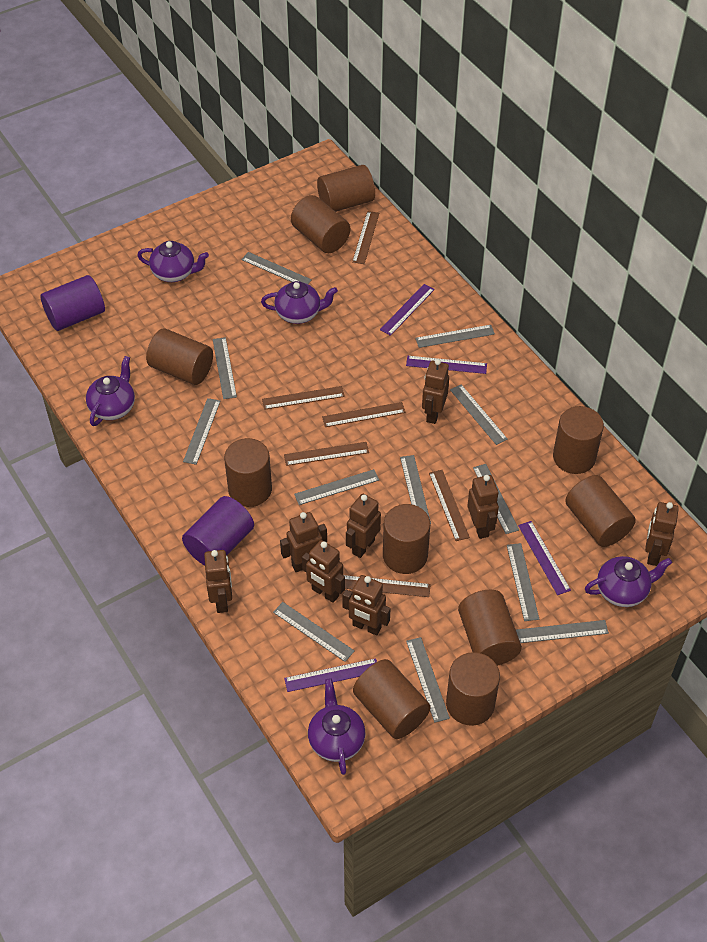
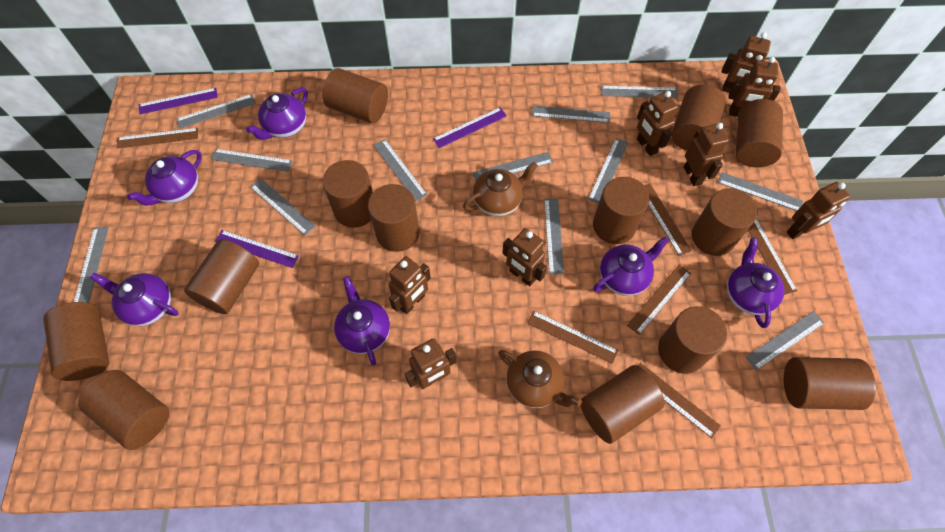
brown cylinder: [146,328,213,385] [224,438,272,507] [291,195,350,253] [317,165,375,212] [353,659,431,739] [383,504,430,574] [446,652,500,726] [458,590,522,666] [553,406,604,474] [565,475,636,547] = 10 -> [43,302,109,381] [78,370,169,450] [184,239,259,314] [323,68,388,123] [323,160,373,228] [368,184,419,252] [580,365,665,444] [593,177,650,244] [658,306,727,374] [671,85,726,151] [692,188,757,256] [736,99,783,167] [784,357,876,410] = 13
brown teapot: none = 0 -> [463,162,538,216] [498,350,582,408] = 2
purple cylinder: [41,275,105,331] [182,496,254,566] = 2 -> none = 0
purple ruler: [284,658,377,692] [380,284,435,336] [406,356,487,374] [518,521,571,595] = 4 -> [138,88,218,114] [215,230,299,268] [433,107,507,148] = 3
purple teapot: [86,356,135,426] [137,241,209,282] [261,281,338,324] [308,678,365,775] [585,556,672,607] = 5 -> [90,273,179,326] [127,150,202,206] [246,87,308,140] [334,276,390,366] [593,237,669,296] [727,238,785,328] = 6

